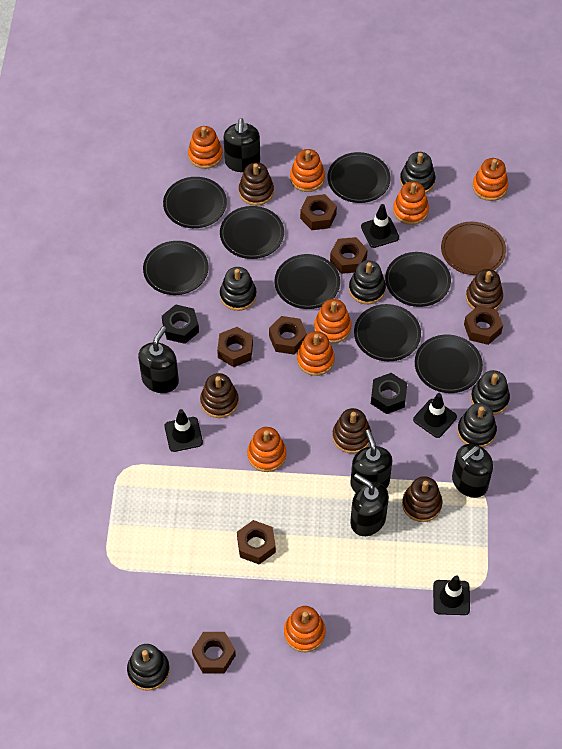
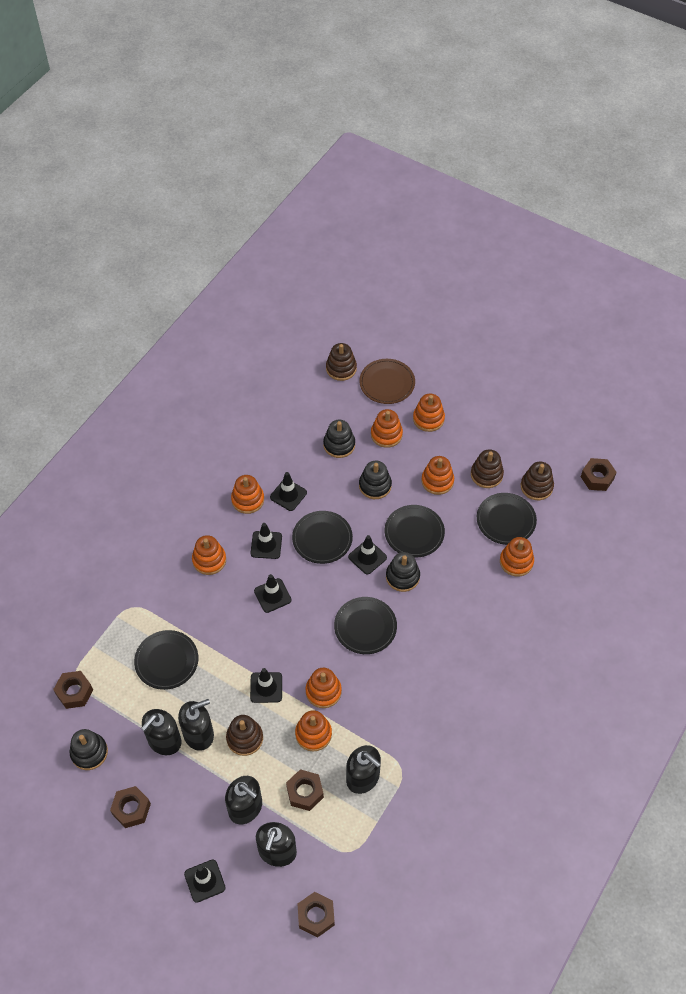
black nut: [162,304,199,344] [371,373,407,414] = 2 -> none = 0
black plate: [143,241,209,295] [163,177,227,228] [220,206,284,259] [275,254,340,309] [327,152,391,203] [354,304,421,361] [385,252,451,307] [415,335,483,393] = 8 -> [134,630,198,690] [292,511,353,564] [334,597,397,654] [385,505,445,558] [477,493,537,545] = 5
black stacking toy: [127,644,170,691] [220,267,257,311] [349,260,386,304] [400,152,435,193] [457,403,497,447] [471,370,510,415] = 6 -> [69,729,108,770] [323,420,355,458] [359,461,392,499] [386,552,420,592] = 4
black traffic cone: [165,409,203,452] [361,204,399,248] [413,393,457,438] [433,575,470,615] = 4 -> [184,860,226,903] [250,668,282,703] [251,523,282,559] [254,574,292,613] [270,472,307,511] [348,535,387,575] = 6
brown nut: [192,632,236,674] [217,327,253,367] [237,520,276,564] [269,316,307,355] [300,194,337,230] [330,237,368,274] [464,305,503,345] = 7 -> [53,671,93,709] [110,786,151,828] [286,769,324,811] [298,892,335,937] [581,458,617,491] = 5
brown stacking toy: [200,373,239,418] [239,162,274,206] [332,408,371,454] [402,476,442,522] [466,269,503,310] = 5 -> [226,715,263,756] [326,343,357,381] [471,449,504,488] [521,462,554,500] = 4

